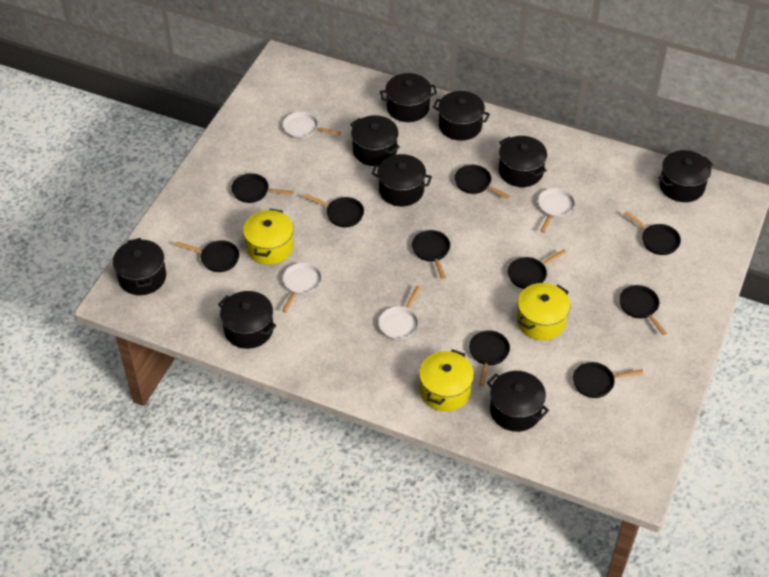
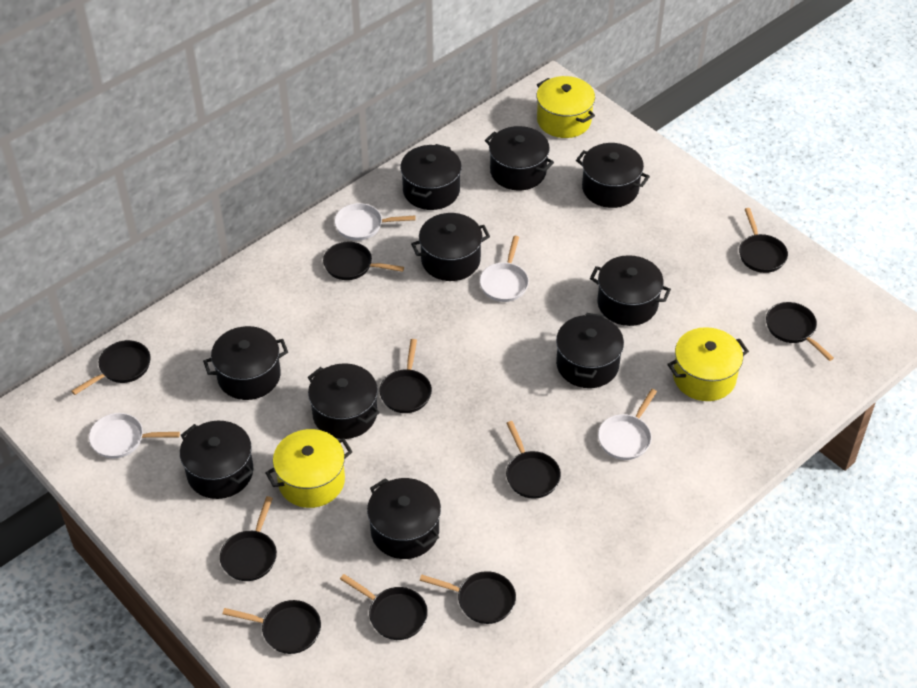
black pot: [113,238,166,295] [218,291,276,349] [350,115,400,166] [372,154,432,206] [380,73,437,122] [433,91,490,141] [487,371,549,432] [499,136,547,187] [658,150,713,202] = 9 -> [180,421,253,499] [203,326,288,400] [308,363,380,439] [367,478,441,559] [400,144,462,210] [411,213,490,281] [485,126,554,191] [556,313,624,388] [576,143,650,208] [590,255,671,326] = 10

